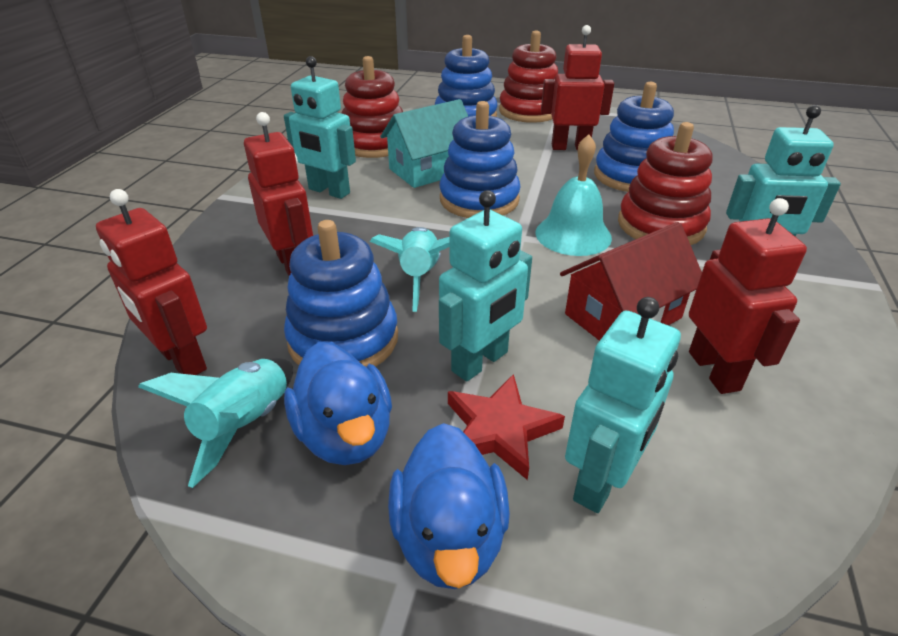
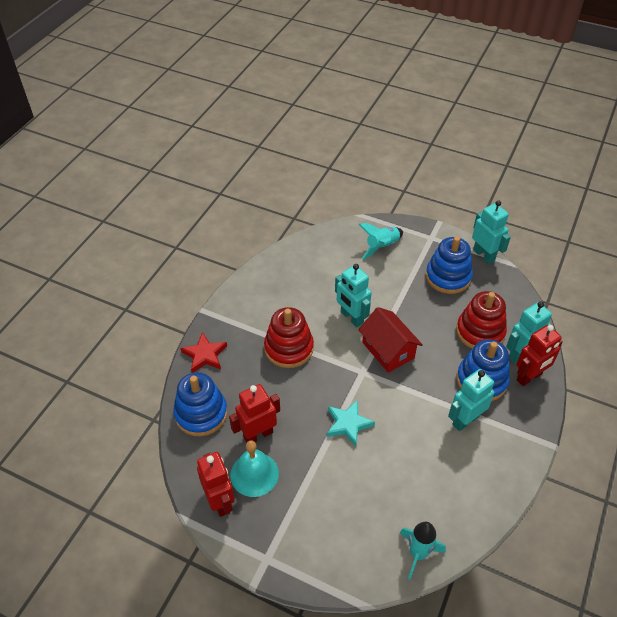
blue duck: [284,342,392,465] [388,423,510,589] = 2 -> none = 0
blue stacking toy: [284,220,398,367] [435,35,498,117] [440,101,521,218] [594,82,674,192] = 4 -> [173,372,228,437] [426,236,473,294] [457,339,510,401] = 3
red robot: [96,189,207,375] [244,112,313,276] [541,25,614,150] [689,198,807,394] = 4 -> [197,452,235,517] [229,384,280,443] [516,325,563,386] = 3
red stacking toy: [341,56,403,158] [499,30,558,123] [618,122,713,245] = 3 -> [264,307,314,368] [456,291,507,349] = 2
turquoise house: [381,99,468,188] = 1 -> none = 0
turquoise star: none = 0 -> [327,400,375,446] = 1

